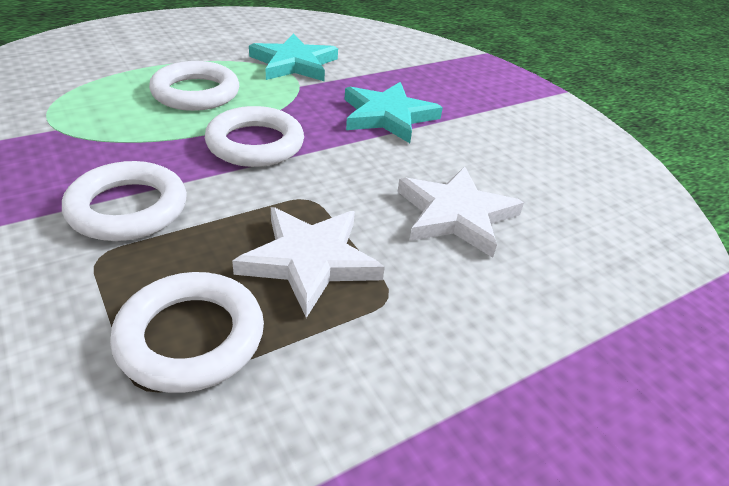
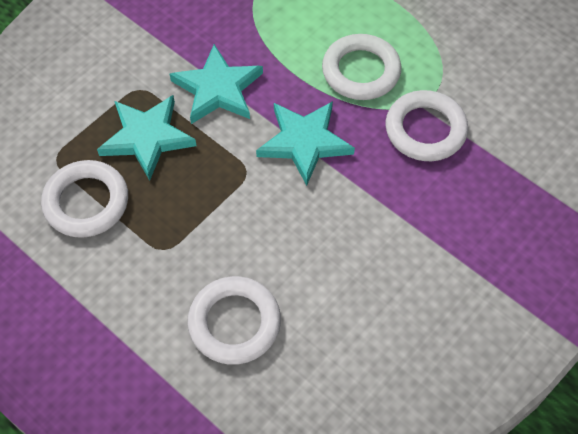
turquoise star: [249,34,338,81] [344,82,443,143] = 2 -> [97,95,197,181] [170,44,263,124] [256,101,355,186] = 3
white star: [232,207,385,318] [398,167,524,258] = 2 -> none = 0

